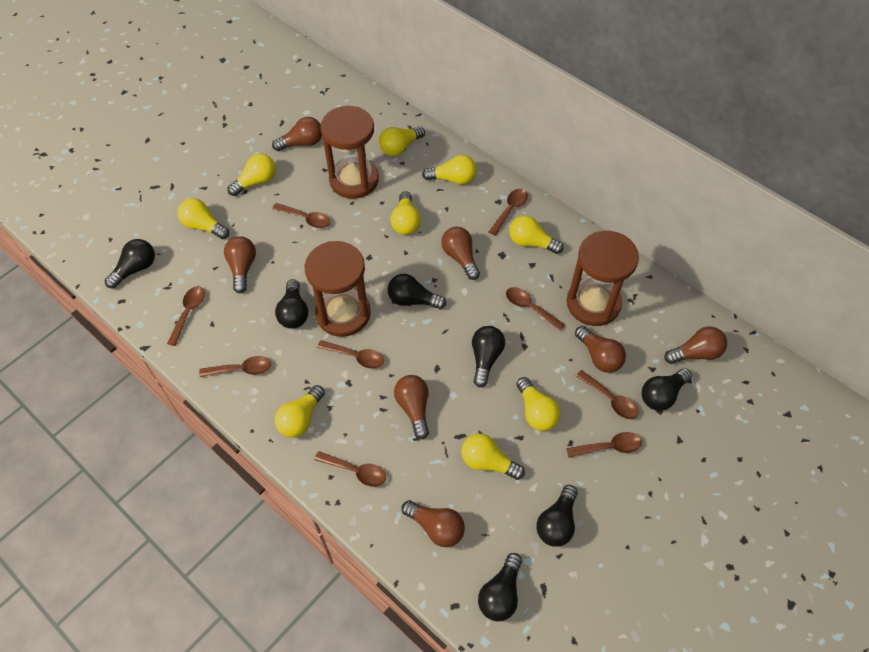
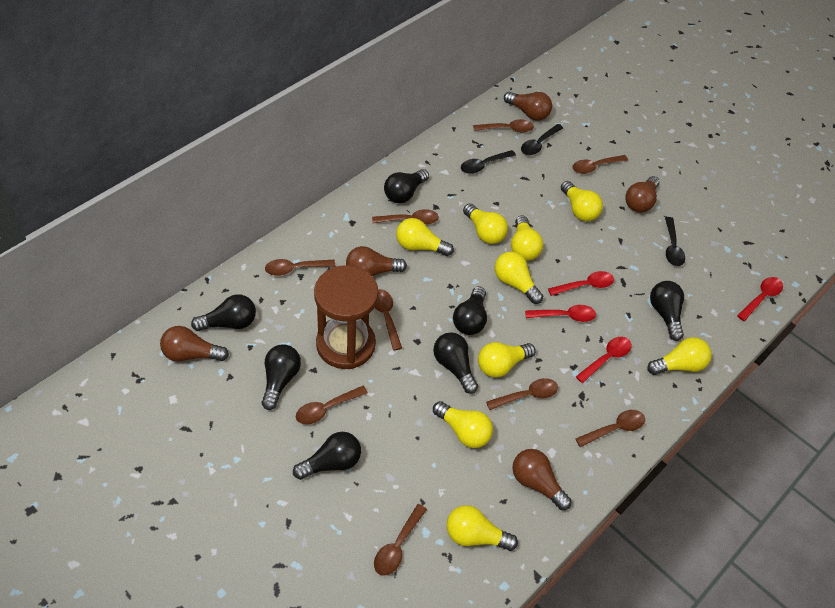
black spoon: none = 0 -> [461,150,516,174] [521,124,563,155] [665,217,685,266] = 3
brown hourglass: [304,241,371,337] [320,106,379,199] [567,231,639,326] = 3 -> [314,265,379,369] = 1
brown light bulb: [224,236,256,293] [272,117,322,151] [394,375,429,439] [402,500,465,547] [441,227,480,280] [575,326,626,373] [664,326,727,364] = 7 -> [160,326,229,361] [346,246,407,276] [504,92,552,121] [512,449,572,510] [625,176,660,213] = 5
red spoon: none = 0 -> [525,305,596,322] [548,271,614,296] [576,337,632,383] [737,277,783,321] = 4

